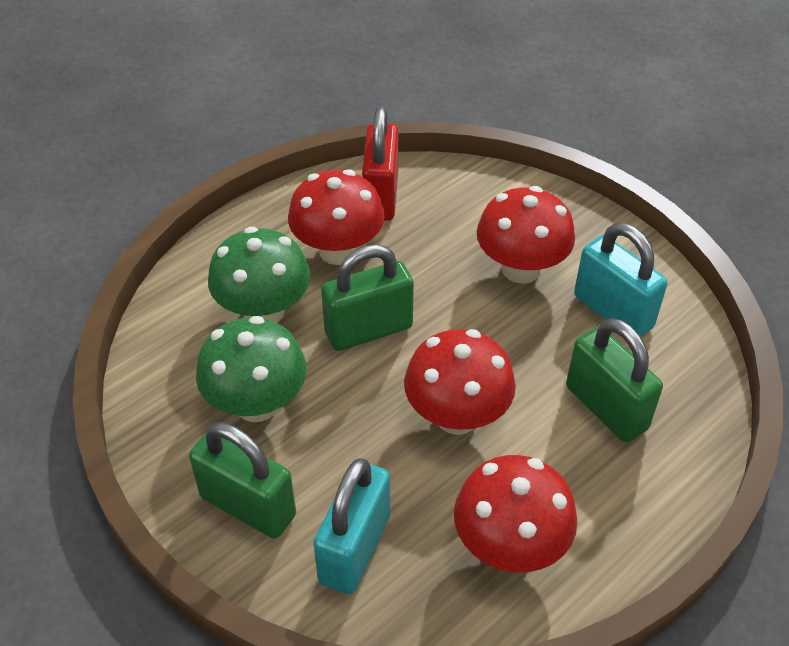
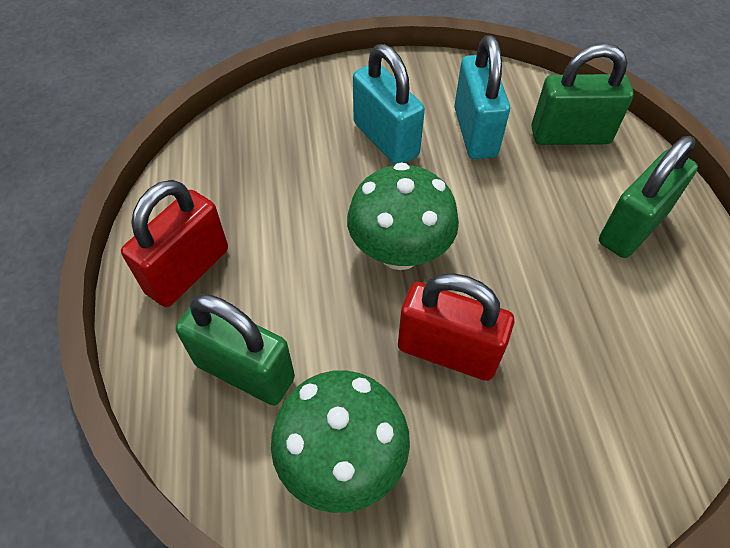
red mushroom: [288,169,385,265] [404,329,516,435] [454,455,577,572] [477,186,575,284] = 4 -> none = 0
red padlock: [362,107,398,221] = 1 -> [121,180,228,307] [398,273,514,381] = 2

